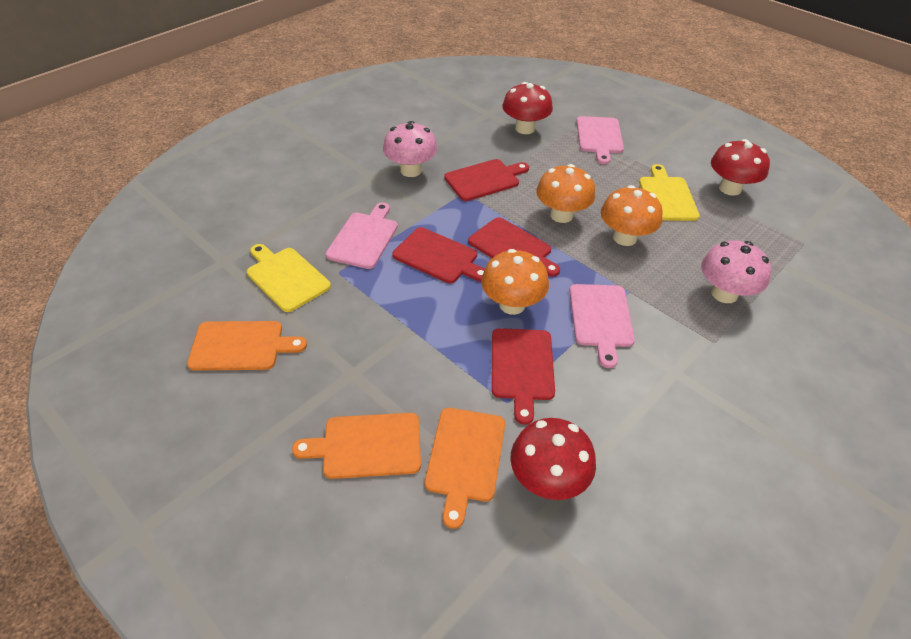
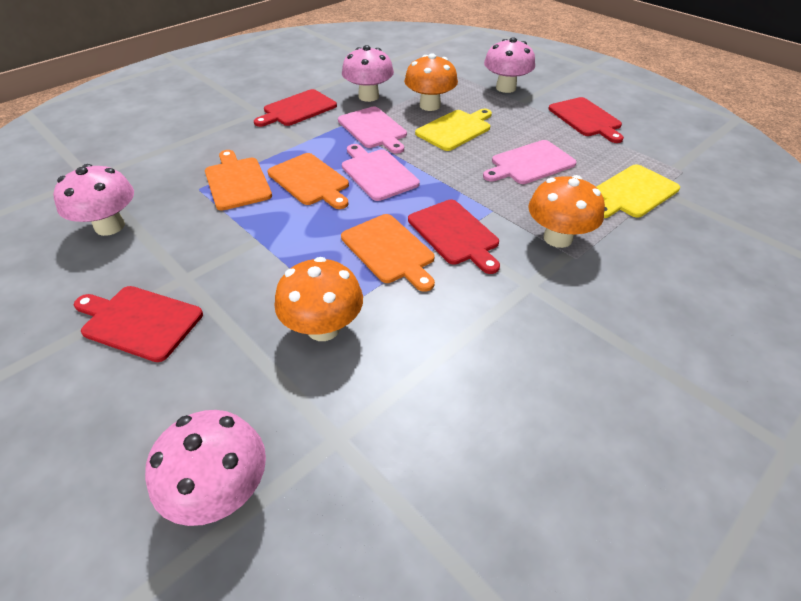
pink mushroom: [383,121,438,177] [701,240,771,303] = 2 -> [53,164,134,236] [145,410,266,526] [342,45,394,102] [484,37,535,93] = 4
red mushroom: [502,82,553,134] [511,418,596,500] [711,139,770,196] = 3 -> none = 0

